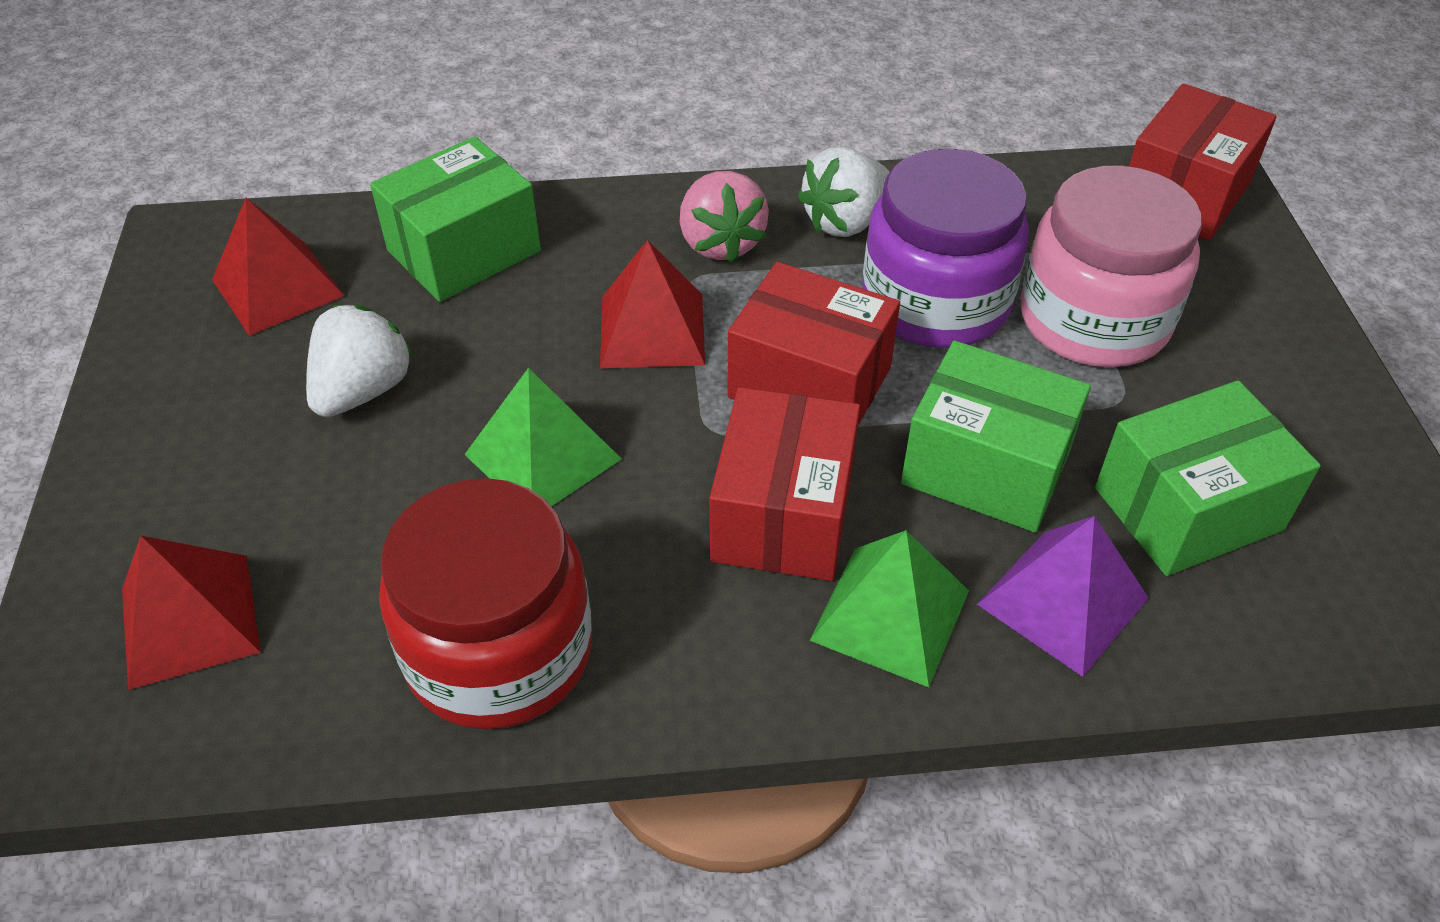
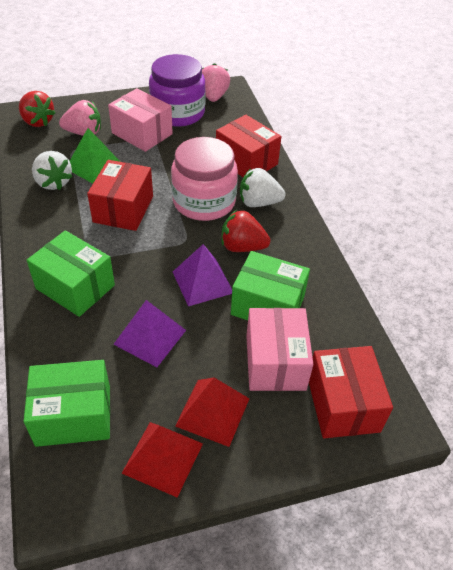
green pyramid: [464,368,622,507] [809,530,969,687] = 2 -> [70,128,120,184] = 1
pink box: none = 0 -> [108,88,173,152] [246,308,313,391] = 2
pink strawberry: [680,171,769,263] = 1 -> [59,100,101,136] [202,63,230,102] = 2
purple pyramid: [977,516,1149,677] = 1 -> [113,300,186,367] [173,244,232,306] = 2
red jar: [379,478,592,729] = 1 -> none = 0
red pyramid: [122,536,261,690] [212,198,344,336] [600,240,705,368] = 3 -> [122,422,203,497] [175,378,249,447] = 2
red strawberry: none = 0 -> [19,91,55,127] [222,210,271,252] = 2

